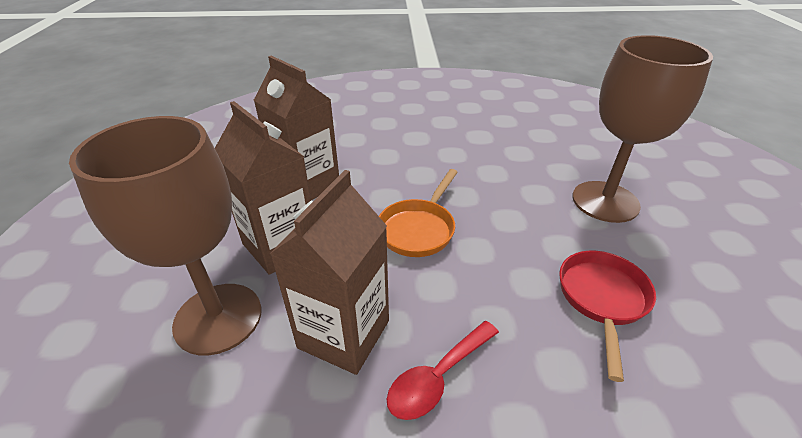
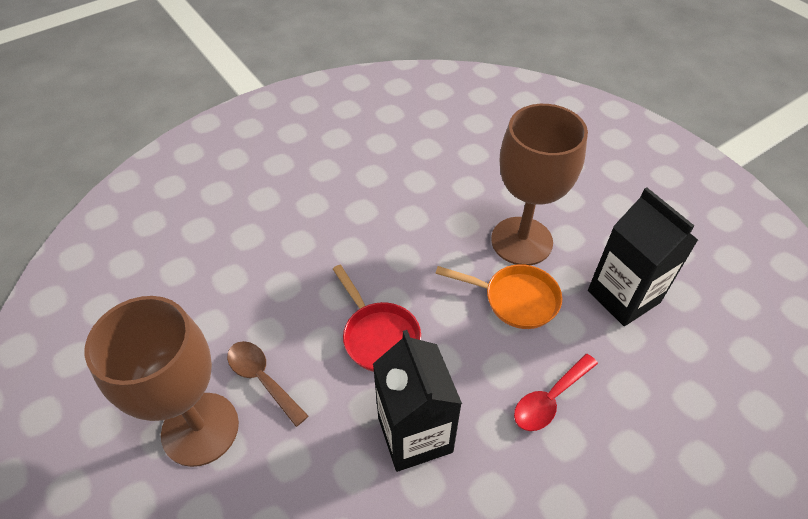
black carton: none = 0 -> [373,330,462,472] [588,187,698,326] = 2
brown carton: [215,101,311,275] [254,56,339,200] [270,170,389,375] = 3 -> none = 0
brown spoon: none = 0 -> [227,341,308,427] = 1

